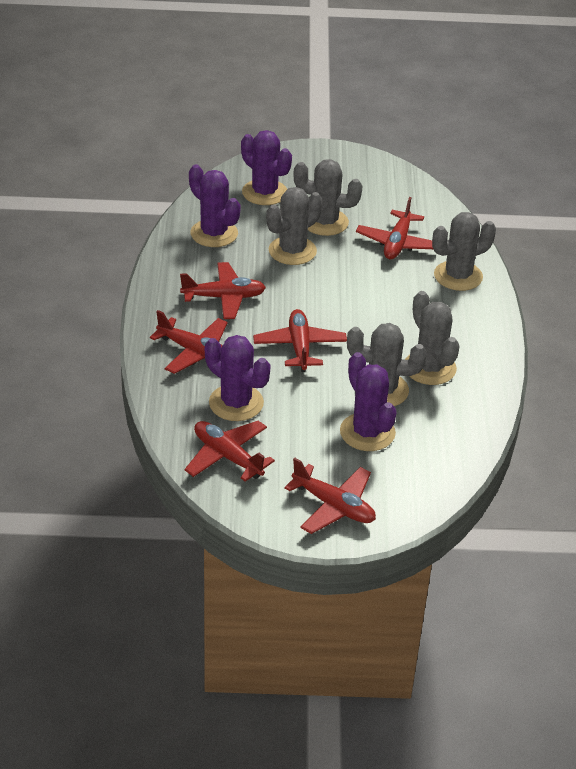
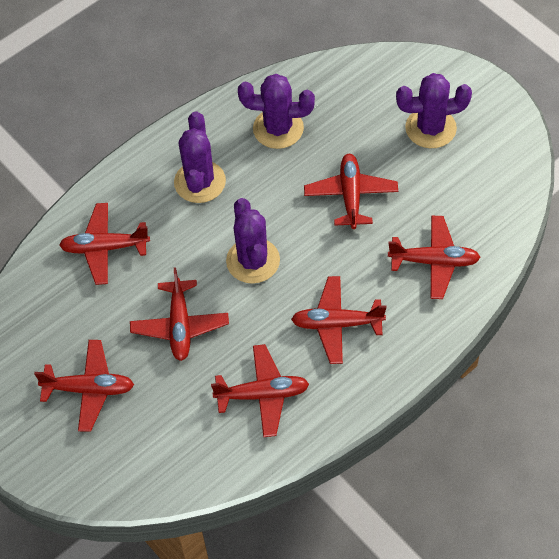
grey cactus: [266,187,323,265] [294,159,363,236] [347,323,427,406] [405,291,460,385] [432,212,496,291] = 5 -> none = 0
red plane: [150,310,228,374] [180,262,266,319] [185,421,275,482] [253,309,347,372] [284,458,376,534] [356,197,433,259] = 6 -> [34,340,134,432] [59,203,150,285] [130,267,229,361] [211,344,309,437] [291,276,386,364] [304,154,398,229] [388,216,481,299] = 7

